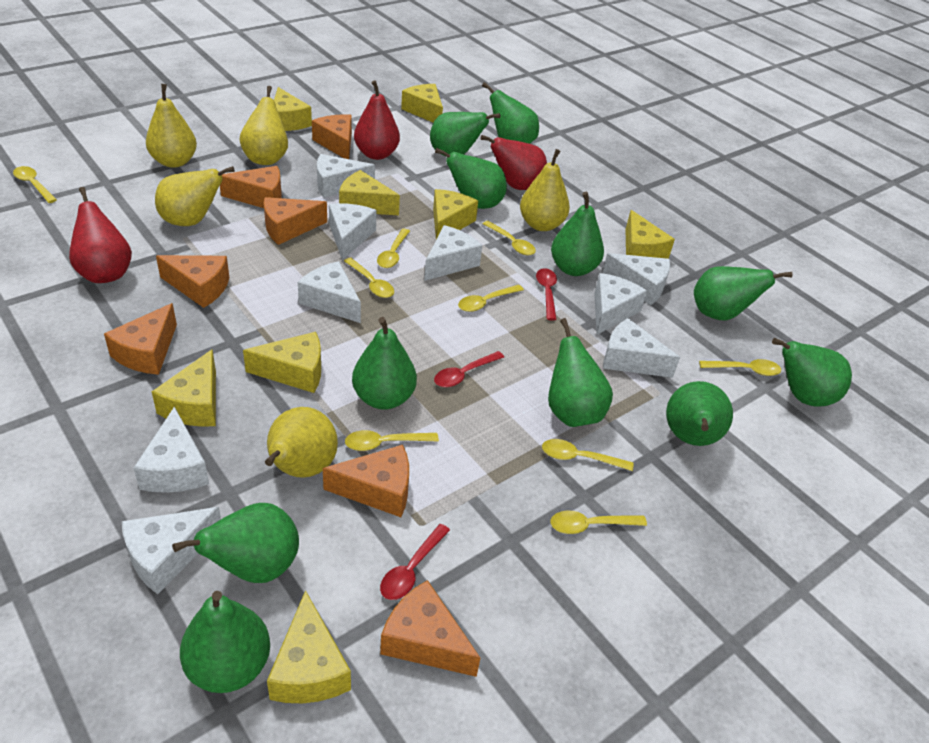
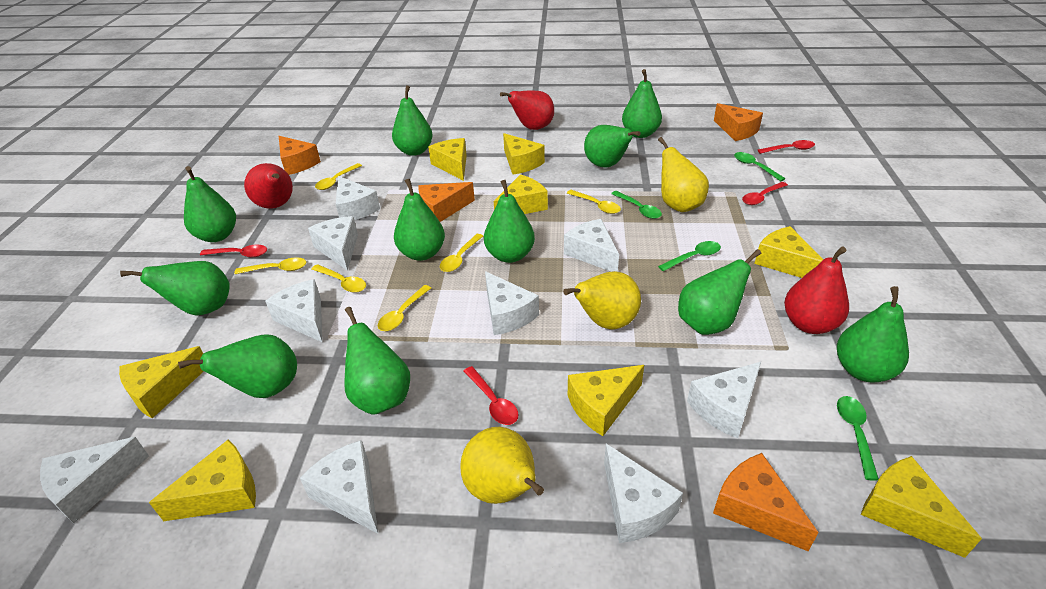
green spoon: none = 0 -> [611,191,662,219] [658,241,721,271] [734,152,785,182] [837,396,879,481] = 4
orange cheese: [104,303,177,375] [156,255,229,308] [220,166,282,208] [264,197,327,245] [312,114,352,159] [323,445,409,517] [380,580,480,677] = 7 -> [279,136,321,175] [418,182,475,222] [713,453,819,551] [714,103,763,141] = 4
red spoon: [380,524,450,600] [434,351,504,387] [536,268,557,320] = 3 -> [200,245,267,257] [463,366,518,425] [742,182,788,205] [758,140,815,154] = 4
yellow pear: [146,84,197,168] [155,166,235,226] [239,86,288,165] [265,407,338,478] [520,149,570,231] = 5 -> [460,427,544,504] [563,271,641,329] [658,137,709,212] = 3
yellow spoon: [13,166,57,203] [344,258,394,298] [345,430,439,451] [377,229,410,268] [458,285,524,312] [483,221,536,255] [542,439,633,471] [551,511,647,534] [699,359,781,376] = 9 -> [234,257,306,274] [311,264,366,293] [315,163,362,190] [378,285,431,331] [440,234,483,272] [567,190,621,214] = 6

